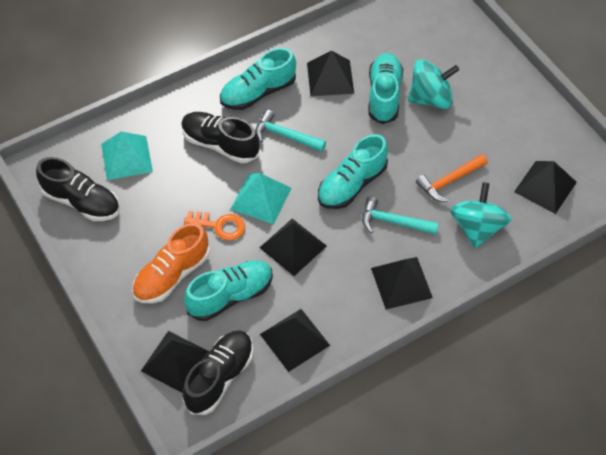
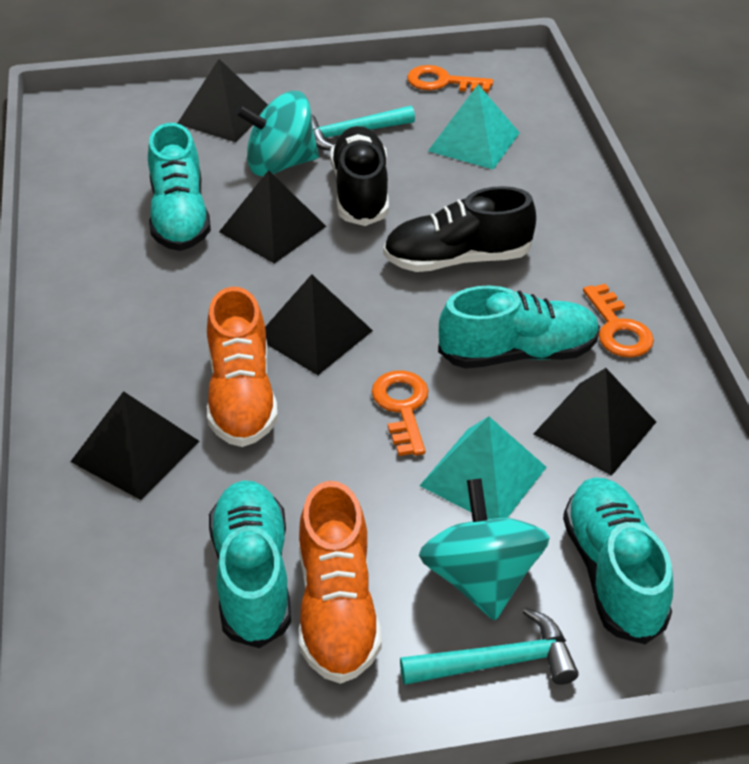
black pyramid: [141,331,209,393] [259,218,327,276] [260,309,330,372] [307,50,354,96] [371,257,433,309] [514,161,577,214] = 6 -> [70,391,200,500] [177,59,268,142] [219,170,326,264] [265,274,373,375] [534,368,656,476] = 5
black shoe: [36,157,120,221] [181,112,259,163] [183,330,254,415] = 3 -> [330,126,389,226] [383,186,536,272] = 2
orange hammer: [416,154,488,202] = 1 -> none = 0
orange key: [184,211,245,241] = 1 -> [372,370,429,456] [407,65,493,92] [583,284,654,358] = 3
orange shoe: [132,223,210,304] = 1 -> [207,287,278,447] [299,481,382,684] = 2

